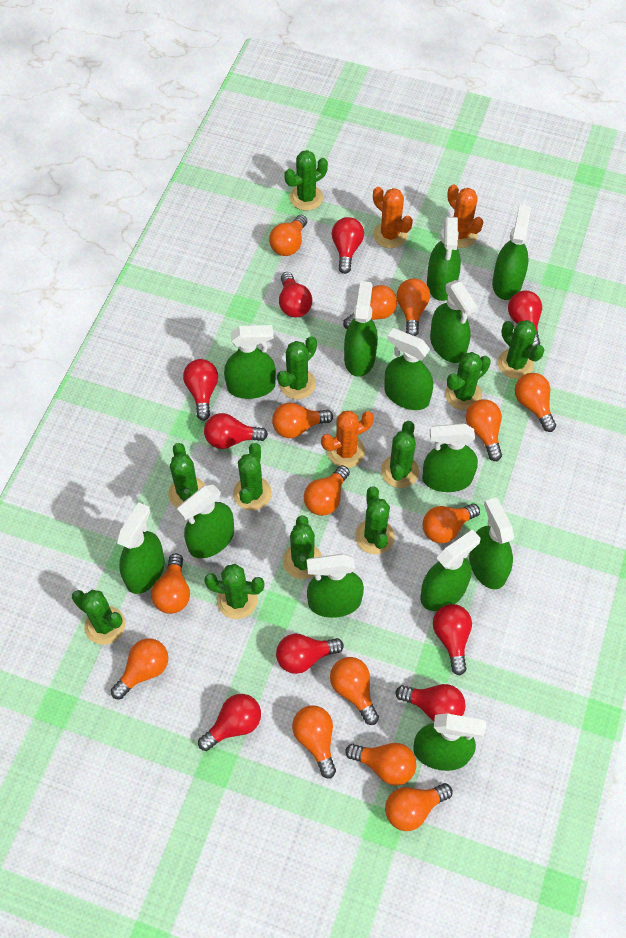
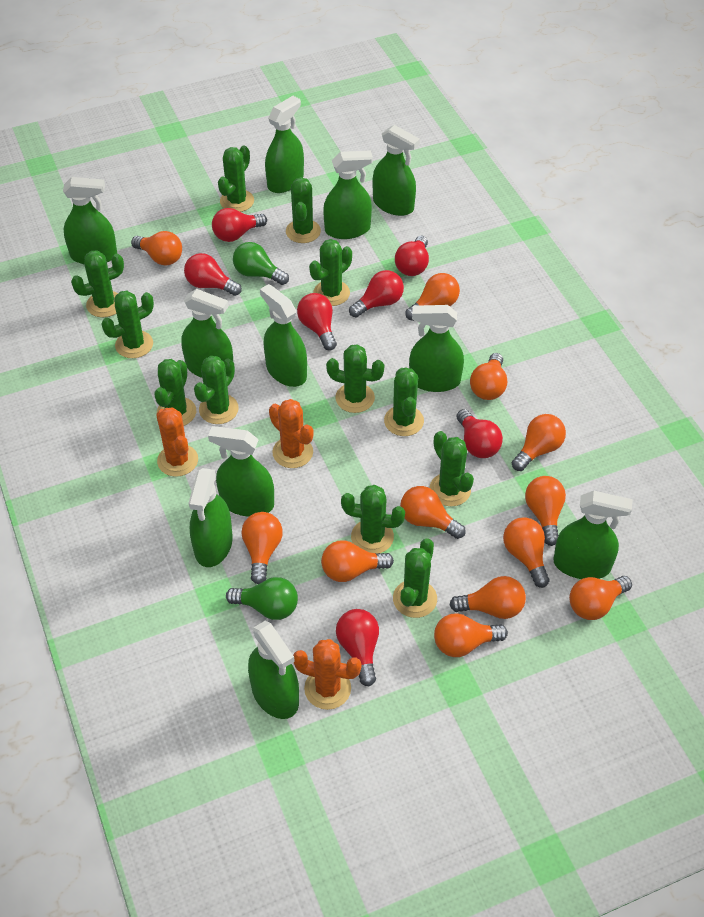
green cactus: [72,590,125,645] [168,443,206,508] [204,564,264,619] [233,443,272,510] [277,336,317,399] [283,516,322,579] [284,150,328,211] [355,486,395,554] [381,421,419,488] [445,352,491,410] [498,320,545,379] = 11 -> [71,250,124,317] [101,291,154,358] [154,359,196,426] [194,356,239,424] [218,146,254,212] [286,177,321,243] [309,239,352,306] [326,344,384,413] [341,485,405,553] [384,367,424,436] [393,538,437,618] [429,431,474,506] = 12
green light bulb: none = 0 -> [226,577,298,620] [233,242,289,285] = 2
green spray bottle: [117,502,165,594] [177,485,234,558] [224,325,276,399] [307,554,364,618] [344,281,378,377] [384,328,433,410] [413,713,486,771] [420,529,480,611] [422,423,478,492] [427,217,461,301] [430,280,477,363] [469,497,514,589] [492,204,531,300] = 13 -> [63,177,117,264] [181,289,233,378] [189,468,232,567] [208,426,274,517] [248,621,299,719] [260,284,307,387] [265,96,304,193] [323,151,373,239] [372,125,420,216] [409,305,464,392] [553,491,633,579] = 11
orange light bulb: [111,638,168,699] [151,553,190,614] [269,215,307,256] [272,403,333,438] [292,705,336,779] [304,465,350,516] [330,657,379,725] [343,285,397,329] [345,743,416,785] [385,783,453,831] [397,278,430,336] [423,504,480,543] [466,399,502,461] [515,373,556,432] = 14 -> [131,231,182,266] [241,512,283,584] [321,540,394,582] [400,486,466,539] [405,273,460,321] [434,613,508,657] [450,576,526,619] [470,353,507,400] [503,517,550,588] [512,414,566,471] [525,476,566,546] [569,576,632,620] = 12
red light bulb: [183,359,218,421] [198,694,261,751] [204,413,268,449] [276,634,344,674] [279,272,312,318] [332,217,364,274] [395,684,466,721] [433,604,472,675] [508,291,542,347] = 9 -> [184,253,242,296] [212,208,267,242] [297,293,337,351] [336,609,379,686] [349,270,404,318] [395,236,429,276] [456,409,503,458] = 7

